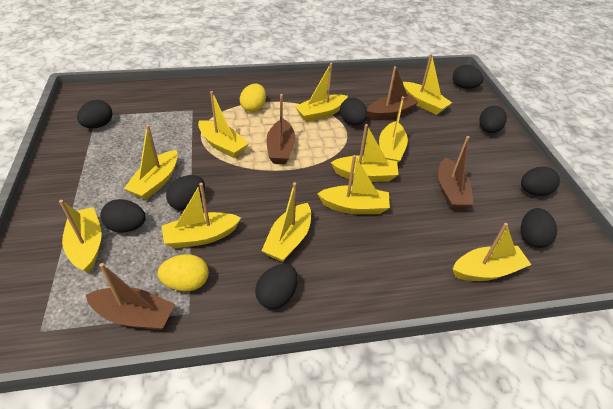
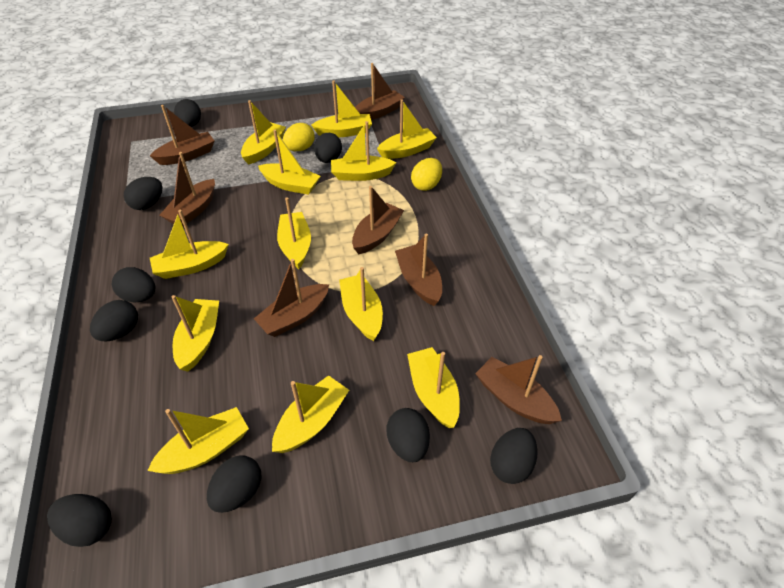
brown boat: [86,263,175,330] [266,94,295,164] [367,66,419,120] [438,136,474,210] = 4 -> [150,105,214,165] [159,152,215,226] [254,259,329,337] [352,186,404,254] [355,63,405,120] [395,234,442,306] [475,355,562,424] = 7
yellow boat: [59,200,102,273] [124,125,178,200] [162,183,241,248] [198,91,249,158] [262,182,311,262] [295,63,348,122] [317,155,390,214] [331,124,398,182] [379,96,408,163] [403,54,452,115] [453,223,531,281] = 11 -> [147,407,249,474] [150,210,229,279] [171,295,219,372] [241,100,286,165] [258,130,320,195] [272,375,349,453] [277,197,311,269] [311,80,372,137] [331,121,396,181] [339,267,383,341] [377,100,437,159] [407,347,460,428] = 12

